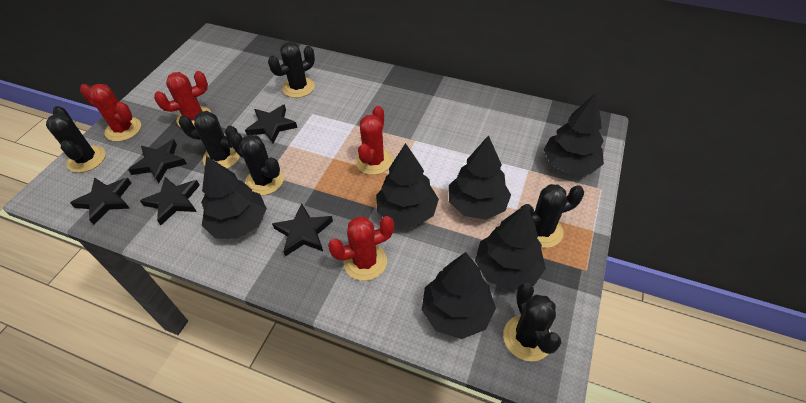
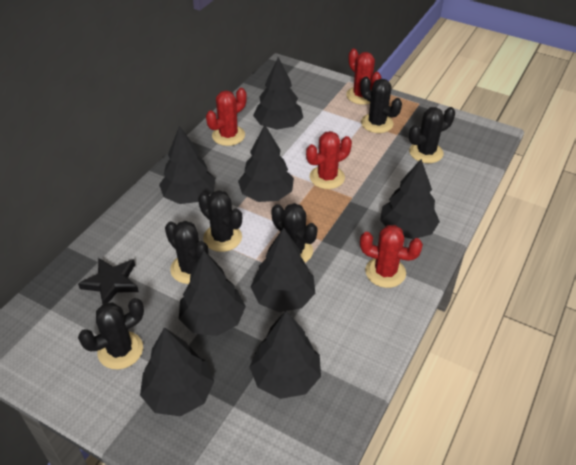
black star: [70,177,131,225] [128,139,187,183] [140,177,200,225] [245,104,297,144] [272,203,333,256] = 5 -> [78,258,139,304] = 1
black tree: [201,156,267,239] [376,143,439,227] [422,252,496,339] [449,135,511,220] [475,205,546,291] [544,93,604,174] = 6 -> [140,327,214,416] [159,126,215,204] [179,251,246,336] [238,125,294,202] [250,310,321,399] [251,228,315,312] [253,57,303,130] [380,159,440,239] = 8

